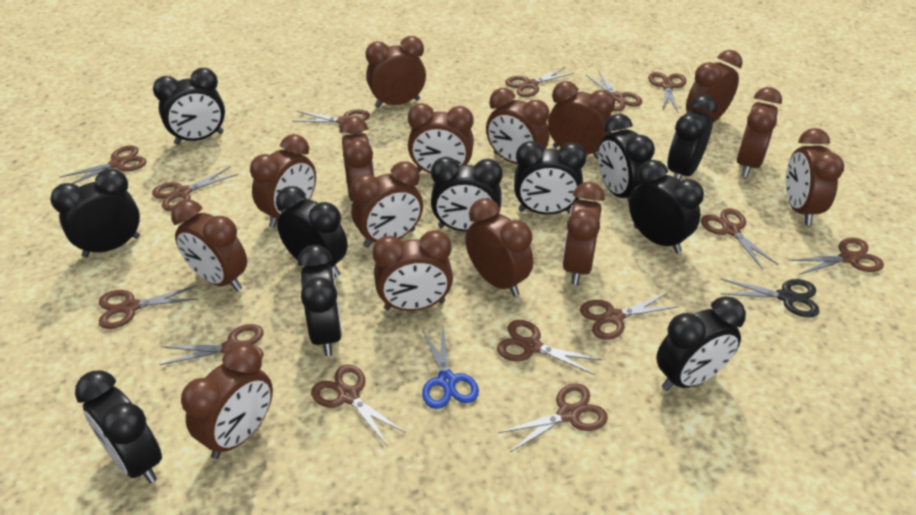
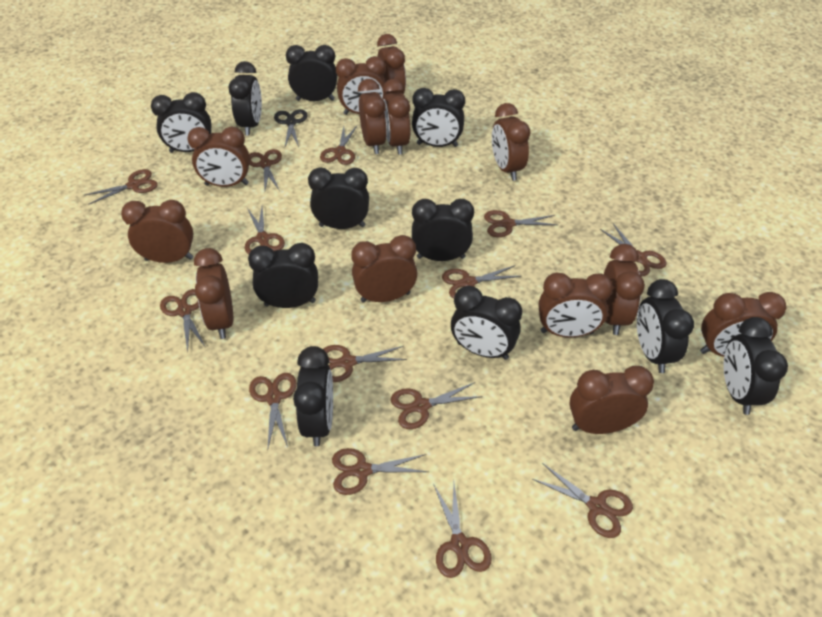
blue scissors: [422,328,479,409] = 1 -> none = 0
brown clock: [171,200,247,291] [181,343,273,459] [250,134,316,228] [339,116,375,201] [351,162,423,248] [366,36,426,108] [372,230,453,311] [408,103,474,173] [465,198,533,297] [486,88,549,164] [548,81,615,159] [562,182,605,285] [686,50,743,123] [737,87,782,177] [786,128,844,225] = 15 -> [121,200,193,263] [187,127,250,187] [194,248,233,339] [336,56,387,115] [351,235,417,303] [358,79,387,154] [377,34,406,94] [382,79,411,155] [492,103,530,181] [539,273,613,337] [569,366,654,434] [604,244,645,335] [700,292,786,357] = 13

